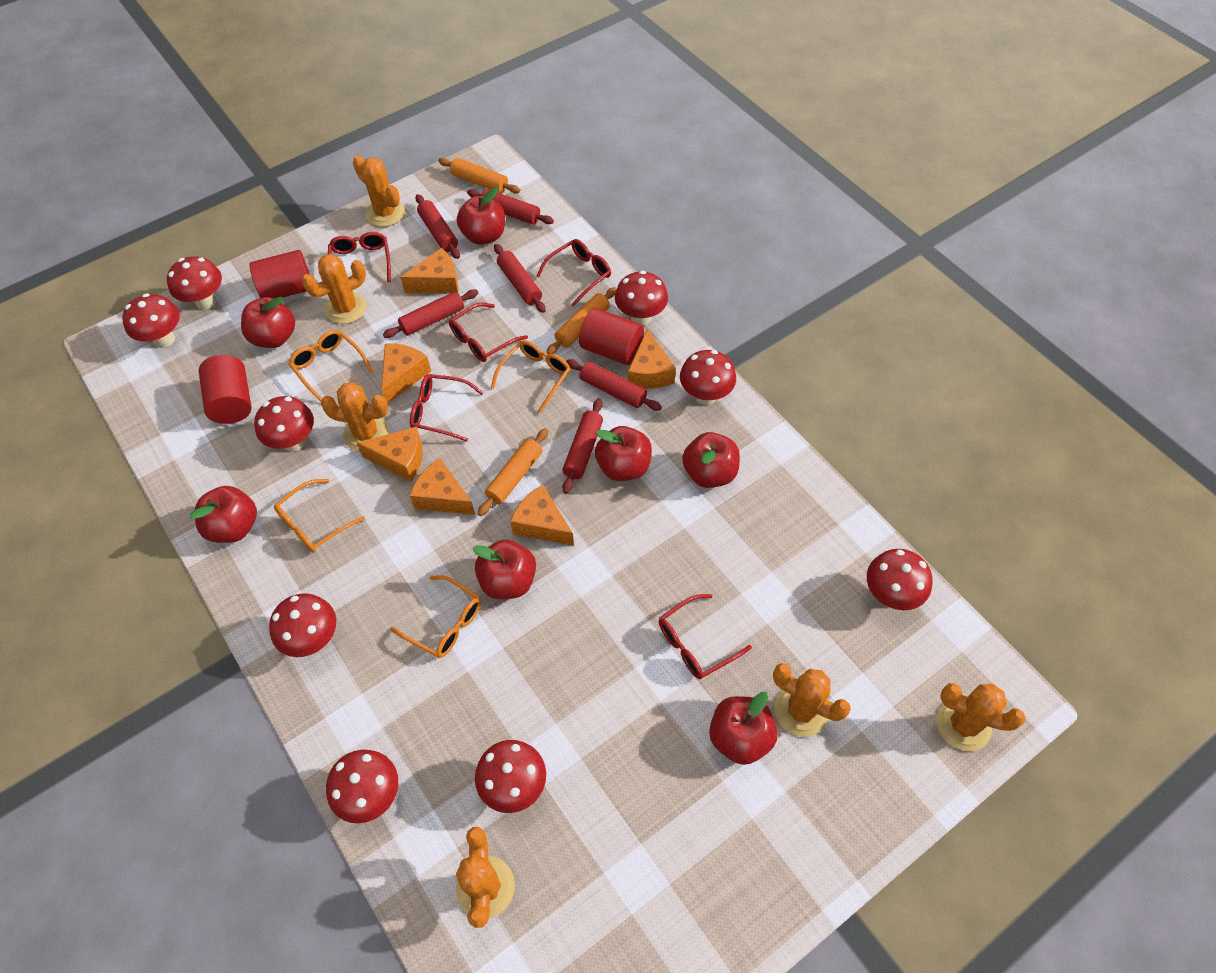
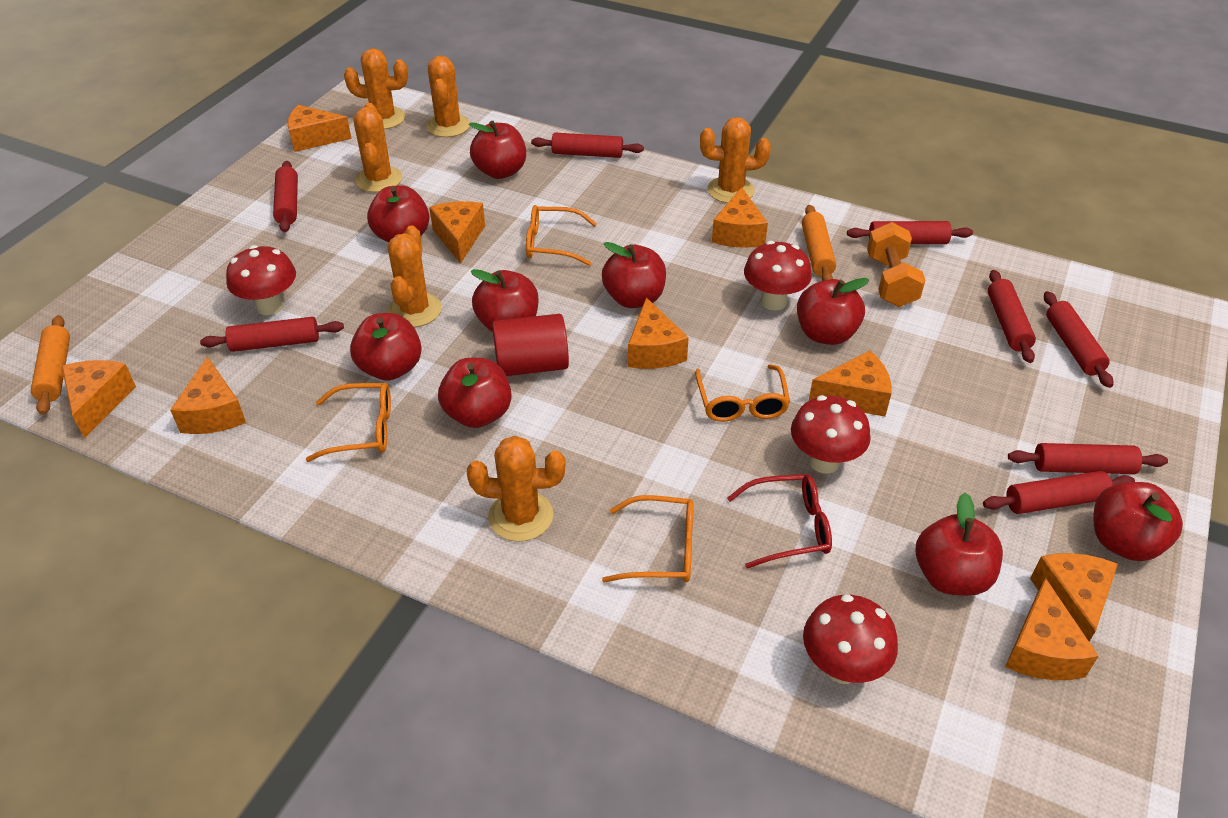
orange cheese: [357,426,423,482] [381,343,431,404] [400,248,458,294] [410,458,475,515] [510,485,574,546] [628,329,676,389] = 6 -> [62,360,136,438] [170,356,246,434] [287,105,352,152] [429,201,485,264] [628,297,689,369] [712,187,768,248] [809,351,892,417] [1005,578,1099,680] [1030,553,1118,642] = 9
orange dumbbell: none = 0 -> [867,222,925,307] = 1
orange rolling pin: [438,158,520,193] [478,428,548,516] [546,287,617,354] = 3 -> [31,315,70,415] [802,205,836,281] = 2
red apple: [190,486,257,543] [241,297,295,348] [457,188,505,245] [473,540,536,599] [595,426,652,481] [682,432,740,488] [709,692,778,765] = 7 -> [350,313,422,381] [367,185,429,242] [438,358,512,428] [469,121,526,179] [470,269,538,332] [602,242,666,308] [797,278,869,345] [916,493,1003,596] [1094,482,1183,561] = 9
red cylinder: [199,355,252,424] [249,250,310,299] [579,308,644,365] = 3 -> [492,314,569,376] = 1
red glasses: [328,232,391,282] [410,374,484,442] [449,303,528,362] [537,239,611,307] [659,594,752,679] = 5 -> [727,474,832,569] = 1
red mushroom: [122,293,180,348] [167,256,222,310] [254,396,314,452] [269,593,336,657] [326,750,398,823] [475,740,546,813] [615,271,668,325] [680,350,736,405] [867,549,933,610] = 9 -> [226,245,296,315] [744,241,812,310] [791,395,871,474] [803,594,898,684] = 4
red rolling pin: [383,289,478,338] [416,194,460,259] [467,189,554,224] [494,244,546,313] [563,398,603,494] [566,359,662,411] = 6 -> [200,317,344,352] [273,161,298,232] [531,133,644,158] [847,221,973,244] [983,471,1135,514] [988,270,1036,363] [1008,443,1168,474] [1044,291,1113,388] = 8

